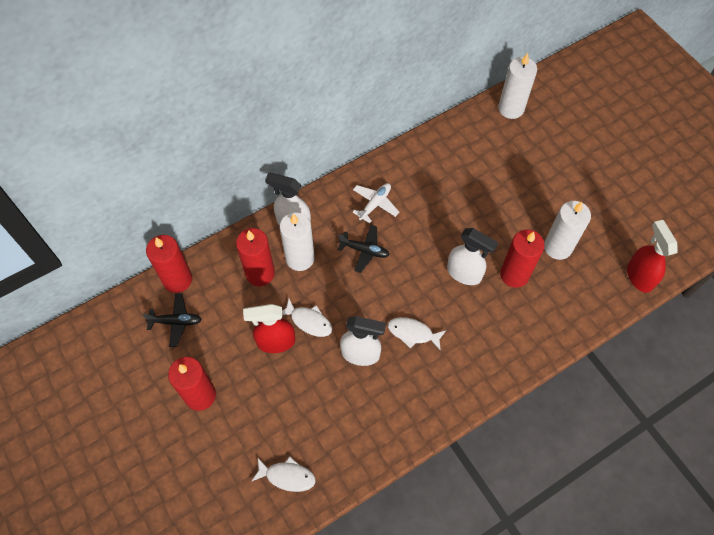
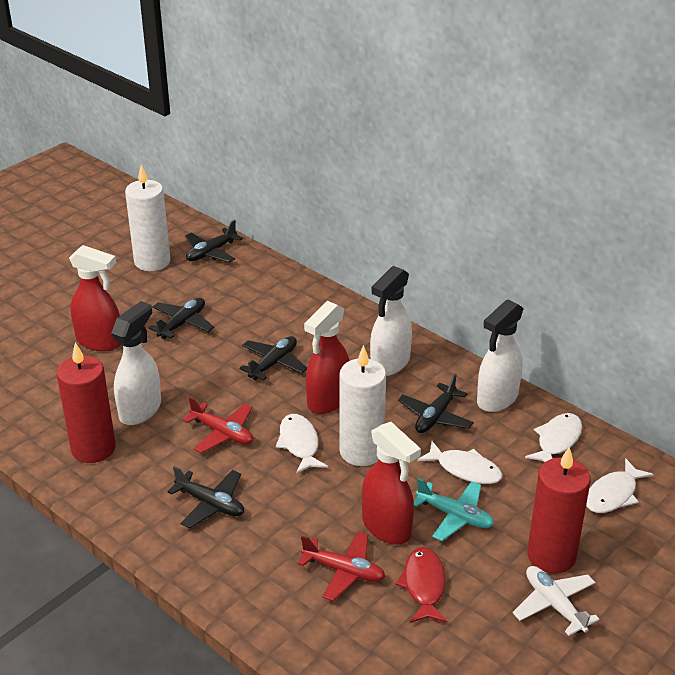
black plane: [143,294,202,347] [338,225,390,273] = 2 -> [149,298,214,339] [167,466,244,529] [185,220,243,263] [240,336,307,380] [398,374,474,433] = 5
red candle: [146,235,192,293] [168,357,216,411] [236,228,275,286] [500,230,545,288] = 4 -> [57,342,115,463] [527,447,591,574] = 2
red fish: none = 0 -> [396,547,447,623] = 1
red plane: none = 0 -> [183,397,253,453] [298,532,386,601] = 2
red spray bottle: [243,304,295,353] [627,220,678,293] = 2 -> [69,245,121,351] [304,301,349,414] [362,422,421,545] = 3
turquoise plane: none = 0 -> [414,478,494,541] = 1
white candle: [280,212,315,271] [498,53,537,119] [544,201,591,260] = 3 -> [125,165,170,271] [339,345,386,466] = 2
white fish: [251,457,316,492] [282,299,332,337] [388,317,446,351] = 3 -> [276,414,328,474] [417,441,503,484] [525,413,582,462] [586,458,654,513] = 4

